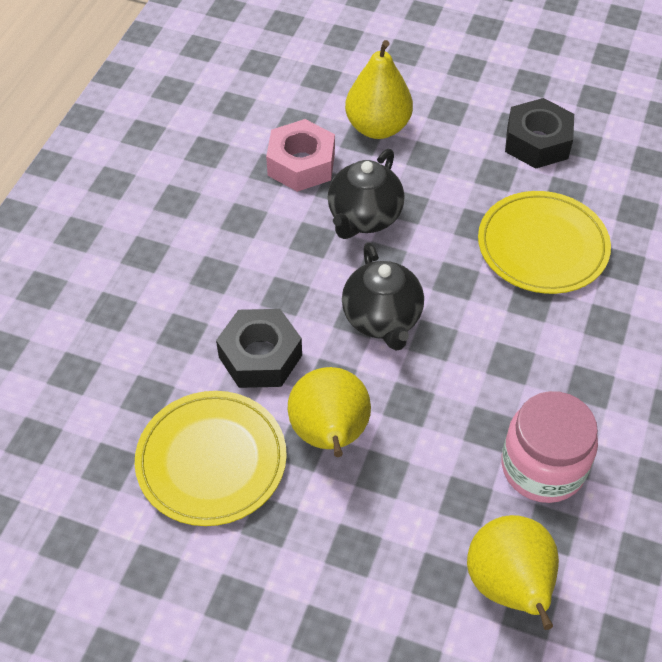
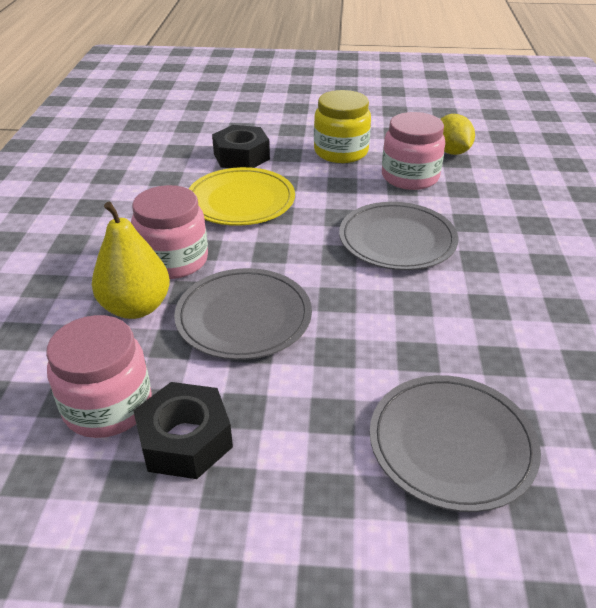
black teapot: [328,149,404,239] [342,242,424,351] = 2 -> none = 0
grey plate: none = 0 -> [174,268,312,360] [339,202,459,270] [370,375,541,512] = 3
pink jar: [501,391,598,503] = 1 -> [46,315,152,438] [131,185,208,279] [382,112,445,190] = 3
pink nut: [266,119,335,192] = 1 -> none = 0
yellow jar: none = 0 -> [314,90,371,163] = 1
yellow lemon: none = 0 -> [440,114,475,155] = 1
yellow pear: [288,367,371,457] [345,40,413,139] [467,515,559,630] = 3 -> [92,202,170,319] = 1
yellow plate: [135,391,287,526] [478,191,611,294] = 2 -> [189,167,295,226] = 1

